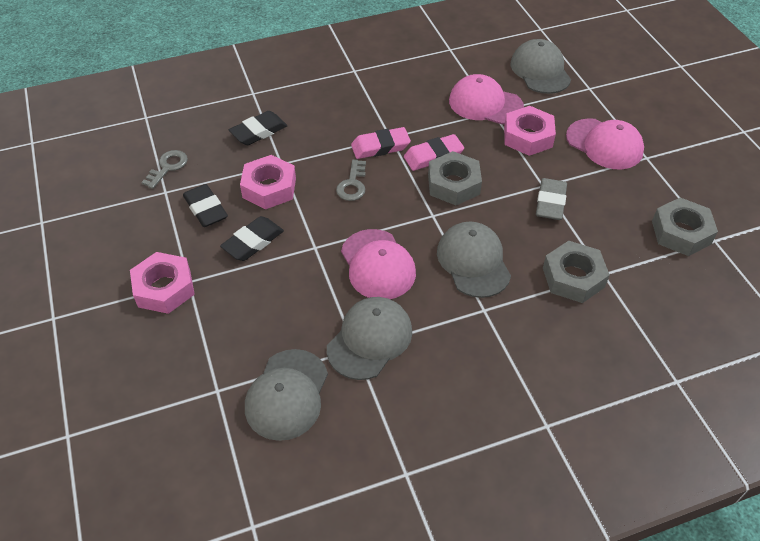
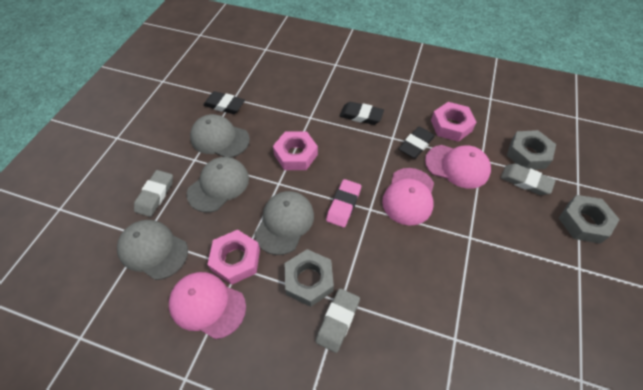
grey eraser: [536,178,567,220] = 1 -> [134,170,173,217] [316,288,360,353] [501,163,555,195] = 3
grey key: [142,150,188,189] [336,159,366,201] = 2 -> none = 0
pink eraser: [351,127,411,159] [404,134,464,171] = 2 -> [326,179,361,227] = 1

